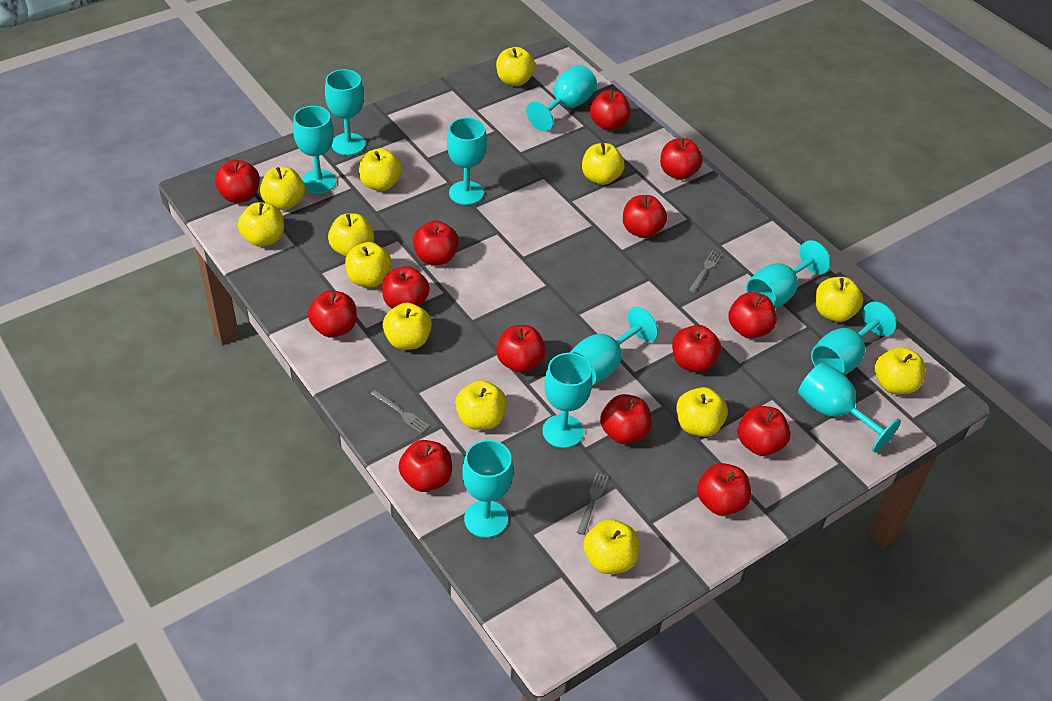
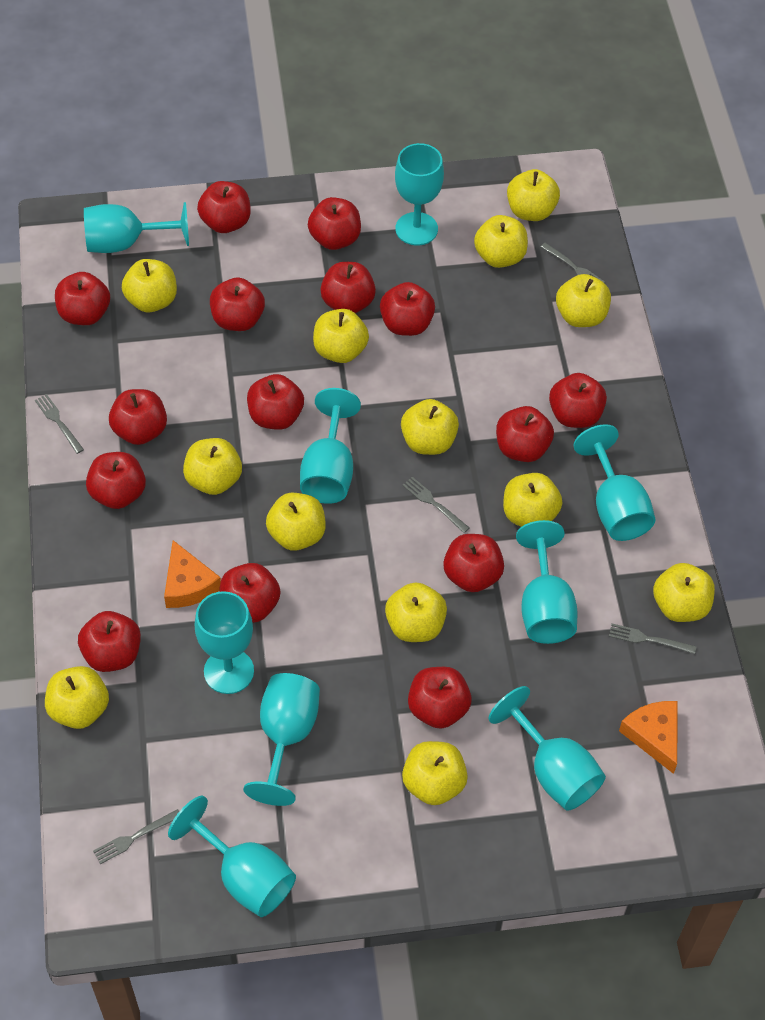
grey fork: [371,390,429,433] [577,473,609,535] [689,251,722,293] = 3 -> [35,394,84,454] [93,809,179,864] [402,477,469,533] [541,243,605,283] [609,623,696,654] = 5
orange cheese: none = 0 -> [164,540,221,608] [619,701,678,774] = 2
red apple: [215,160,260,203] [308,290,357,338] [382,266,430,309] [398,440,452,492] [413,221,459,265] [496,325,546,373] [590,90,631,131] [600,394,652,444] [623,195,667,238] [660,138,703,180] [672,325,721,372] [697,463,751,516] [728,292,777,339] [738,406,791,456] = 14 -> [55,272,110,325] [78,611,141,672] [86,452,146,509] [109,389,167,445] [197,181,251,233] [210,277,265,331] [220,563,281,623] [247,374,304,430] [308,197,361,250] [320,262,376,313] [380,282,435,336] [408,667,472,729] [443,534,504,592] [496,406,554,462] [549,373,607,428] = 15
turquoise goblet: [293,106,336,193] [325,69,365,155] [447,117,487,205] [462,440,513,538] [526,65,597,131] [543,353,592,448] [569,307,658,385] [746,240,831,309] [798,362,901,453] [811,302,897,375] = 10 -> [84,202,189,253] [168,796,296,917] [194,591,254,694] [243,673,320,806] [300,388,361,504] [395,143,444,246] [488,686,606,811] [516,520,577,644] [573,424,655,541] = 9

